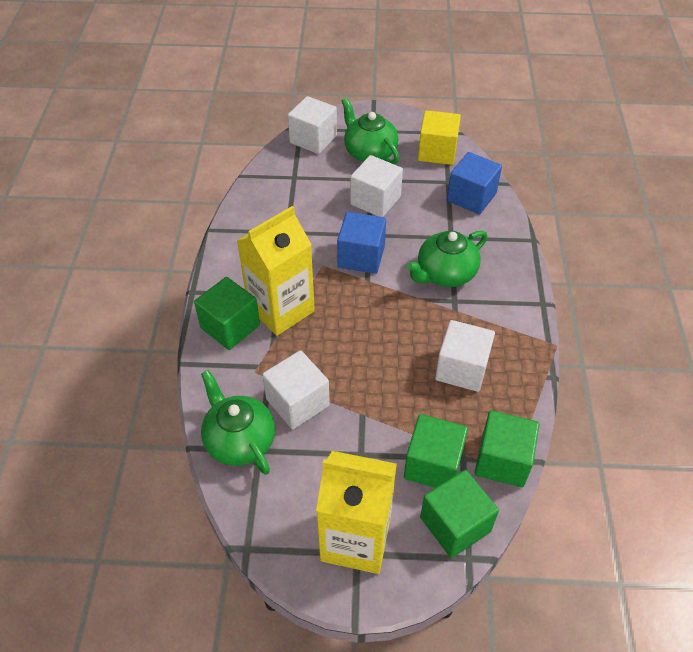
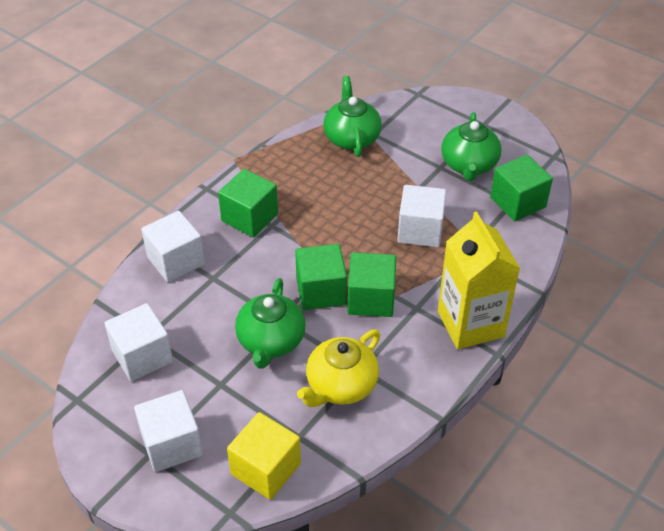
blue cube: [337,212,386,274] [447,152,502,214] = 2 -> none = 0
yellow carton: [237,206,315,336] [316,451,397,574] = 2 -> [438,212,520,349] = 1
yellow teapot: none = 0 -> [297,330,380,407] = 1

